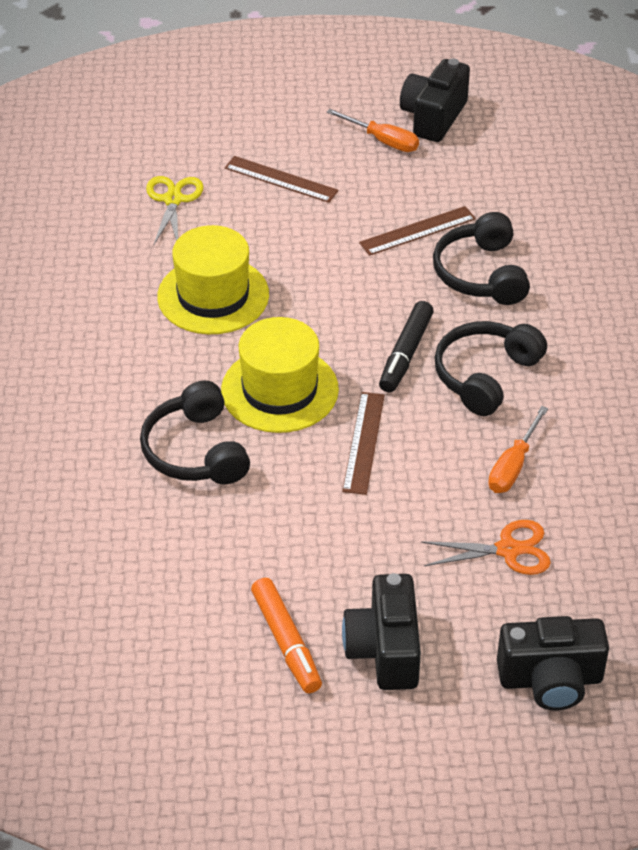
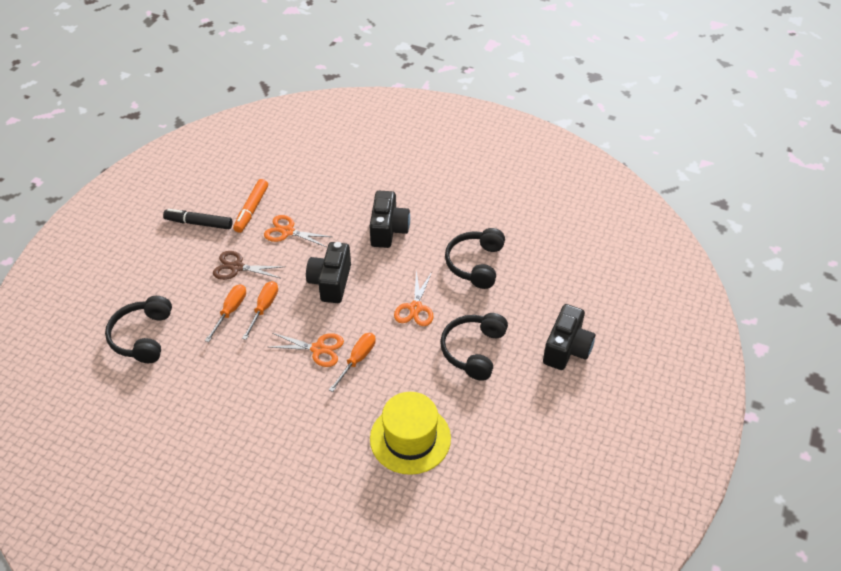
brown ruler: [225,156,338,203] [342,392,385,495] [359,206,476,256] = 3 -> none = 0
brown scissors: none = 0 -> [213,251,283,280] = 1
orange scissors: [421,520,551,575] = 1 -> [264,215,332,247] [269,333,344,367] [394,271,433,326] = 3
orange screwdriver: [327,109,419,152] [488,406,548,493] = 2 -> [205,284,246,342] [242,281,278,340] [329,333,376,392] = 3
yellow hat: [157,225,269,334] [221,317,339,433] = 2 -> [370,392,451,475] = 1
yellow scissors: [146,176,204,246] = 1 -> none = 0

